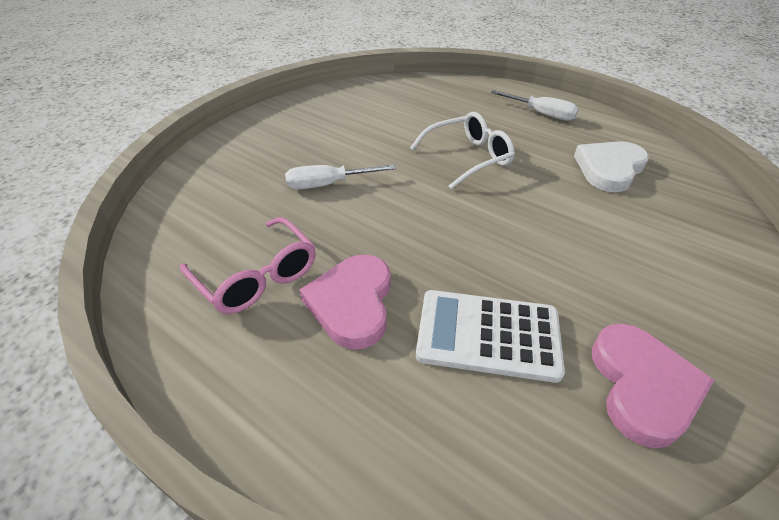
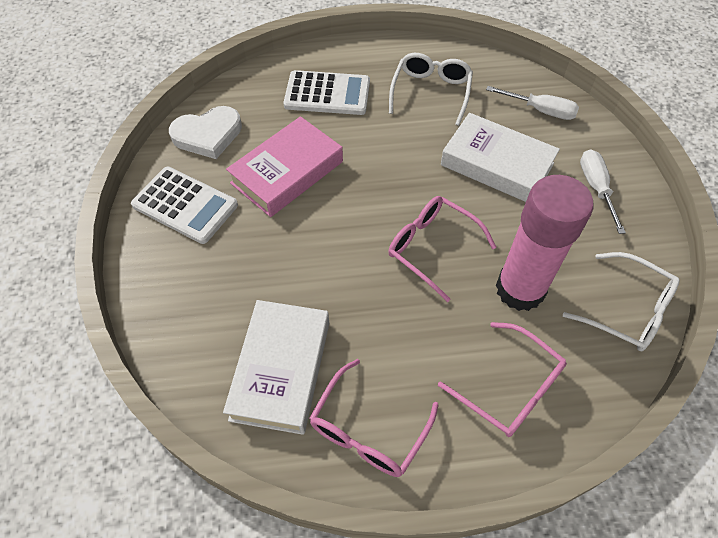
pink book: none = 0 -> [226,116,343,217] = 1
pink glasses: [180,217,316,314] = 1 -> [309,359,439,477] [388,196,496,302] [438,322,567,437] = 3
pink glue stick: none = 0 -> [496,175,593,311] = 1
pink heart: [300,255,391,350] [592,324,714,448] = 2 -> none = 0
white book: none = 0 -> [223,300,329,435] [441,113,560,202] = 2
white calculator: [416,290,565,383] = 1 -> [131,167,238,244] [283,70,370,115] = 2
white glasses: [410,112,515,189] = 1 -> [389,53,473,126] [563,252,680,352] = 2

